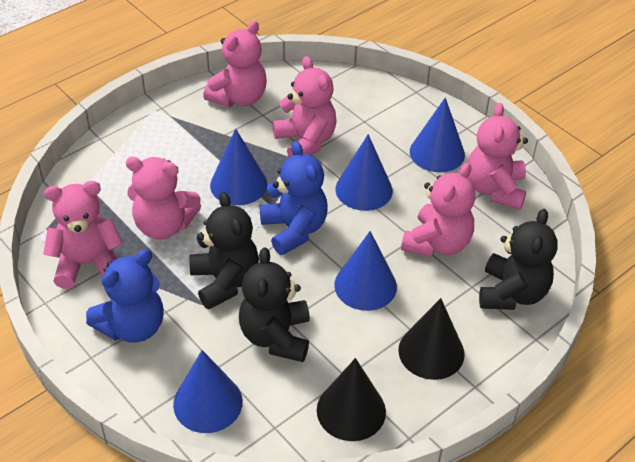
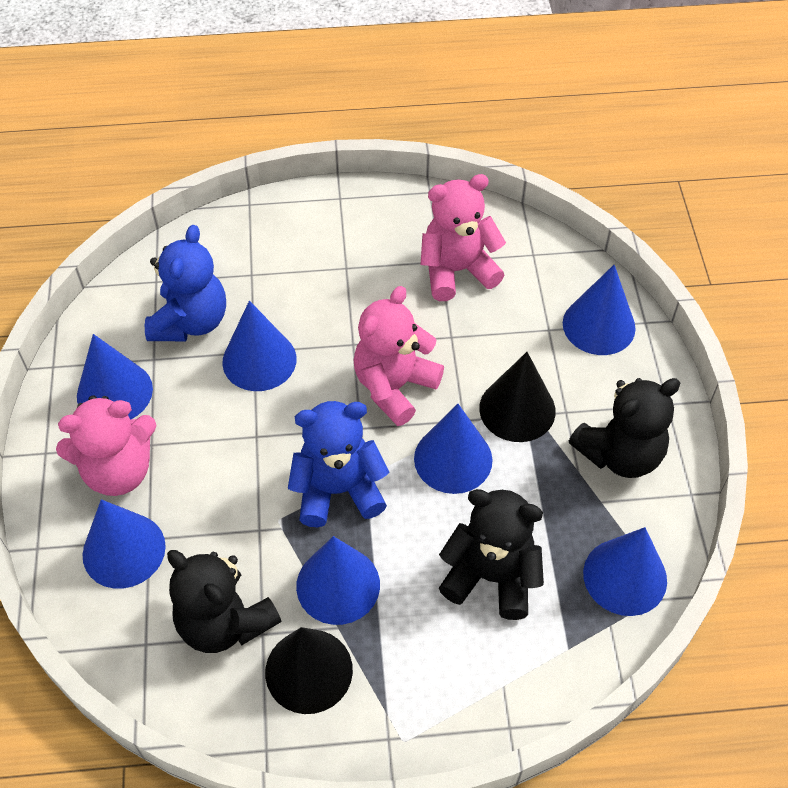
blue cone: [173,350,243,433] [210,129,267,205] [334,231,397,311] [335,134,393,211] [410,97,465,172] = 5 -> [77,334,153,420] [82,499,166,589] [222,301,296,391] [296,536,380,625] [414,404,492,494] [563,265,636,355] [583,527,667,616] = 7
pink teddy bear: [43,181,123,289] [126,157,201,239] [203,21,267,107] [272,56,337,157] [401,162,476,257] [468,103,528,209] = 6 -> [56,395,157,496] [354,286,444,426] [420,174,506,301] = 3

